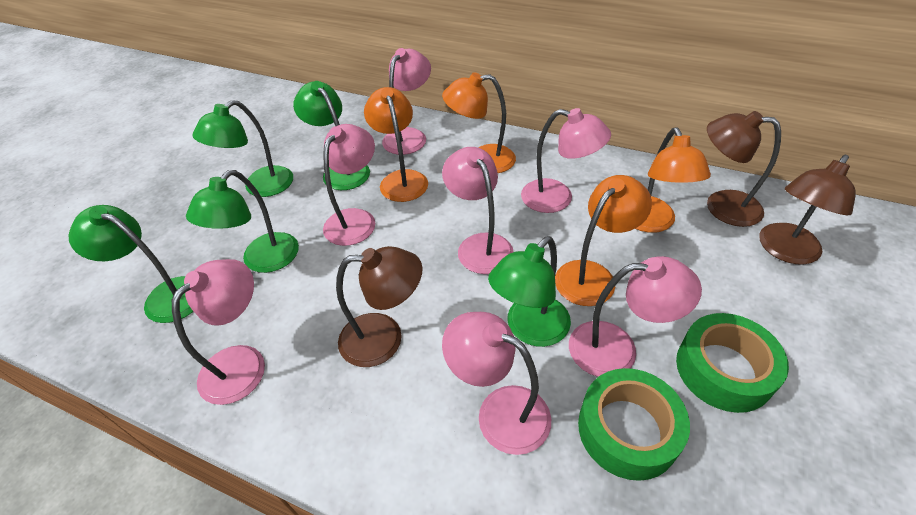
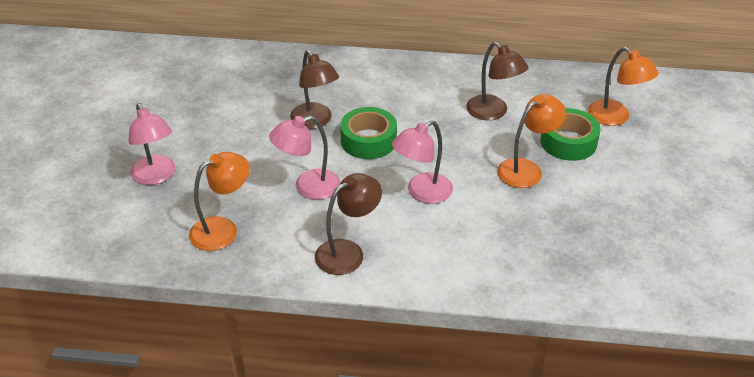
green lamp: [68,205,194,323] [186,170,299,273] [192,100,293,197] [293,81,370,190] [488,236,571,347] = 5 -> none = 0
orange lamp: [364,87,428,202] [442,72,516,173] [555,175,652,306] [636,128,711,233] = 4 -> [189,152,250,251] [497,94,566,188] [588,47,659,126] = 3
pink lamp: [172,259,265,405] [323,124,375,246] [382,48,431,155] [442,147,514,274] [442,312,551,455] [521,108,611,213] [569,256,702,377] = 7 -> [128,103,175,185] [269,116,340,200] [392,120,453,204] = 3

